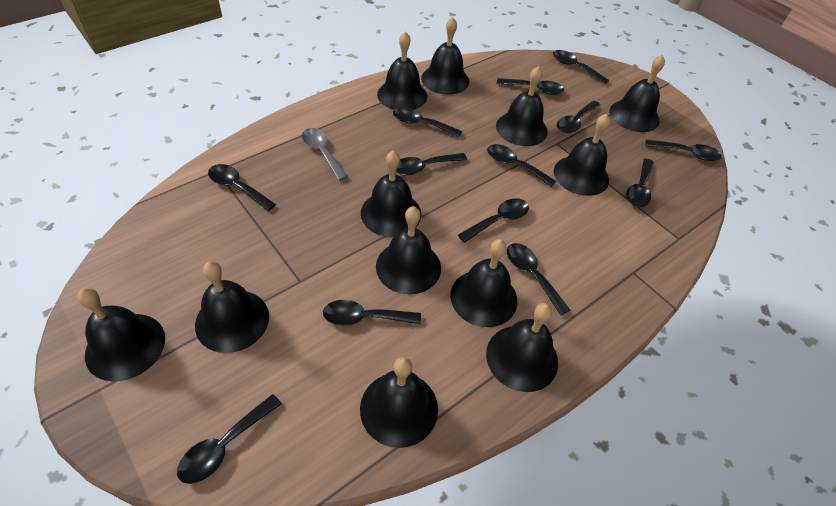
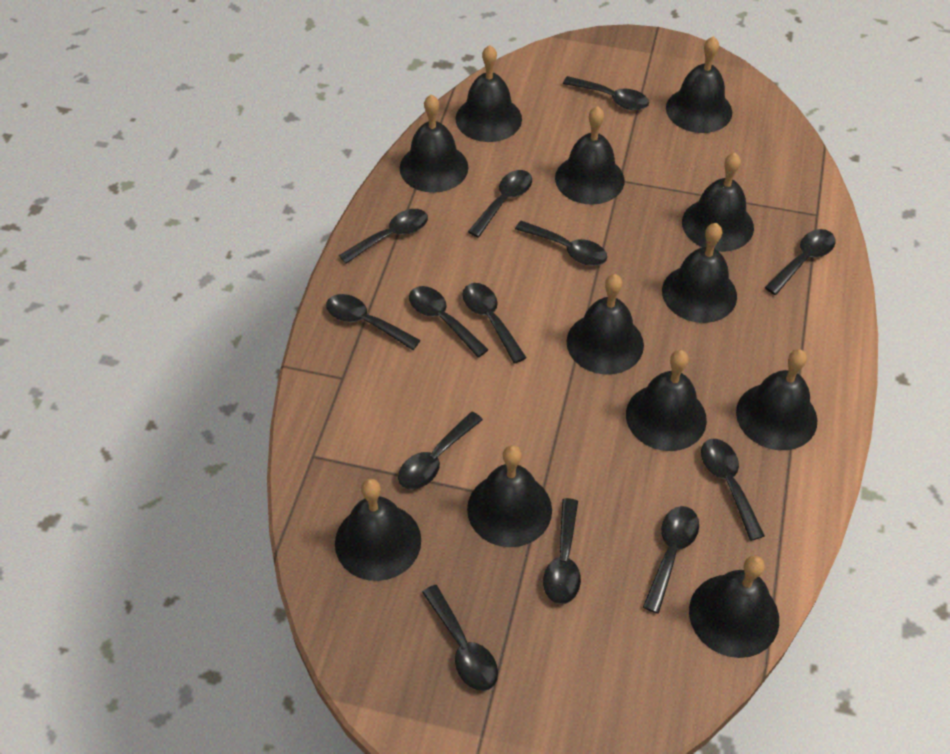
grey spoon: [302,128,348,181] = 1 -> none = 0

